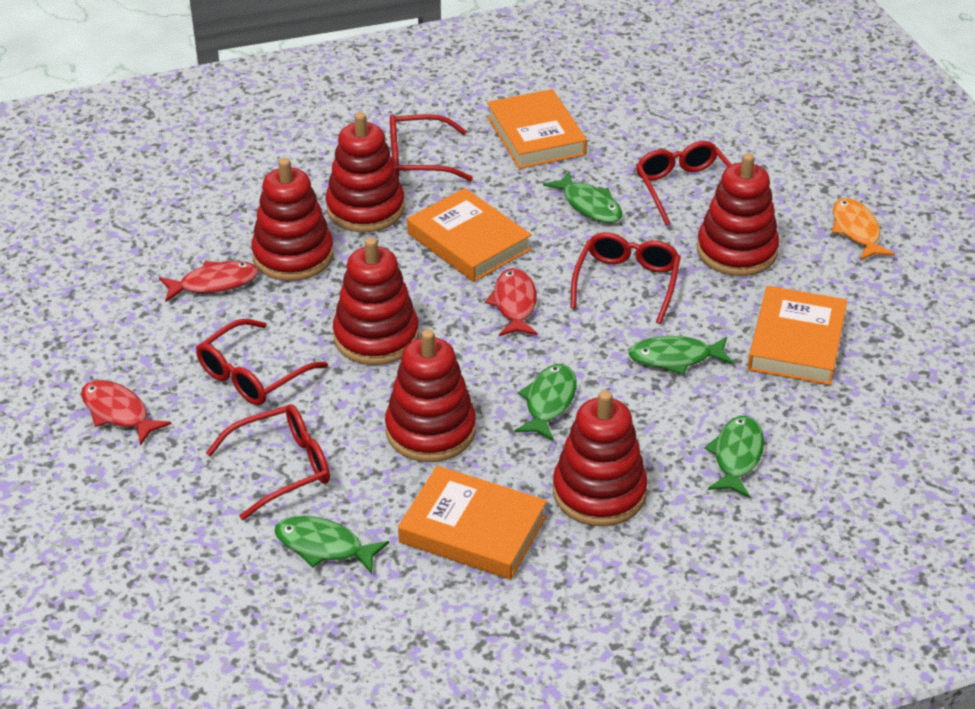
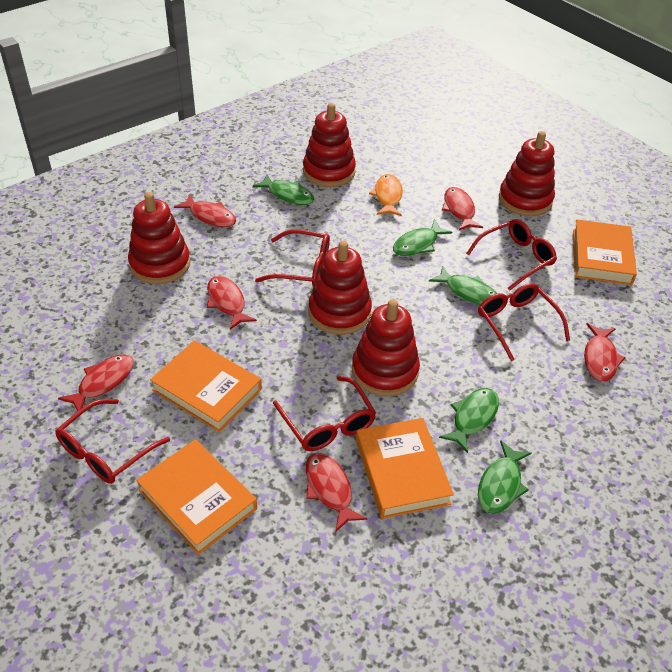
red fish: [81,380,171,446] [159,261,259,302] [485,268,538,336] = 3 -> [58,355,134,411] [174,195,236,227] [207,276,257,330] [306,453,368,532] [442,187,483,230] [584,323,626,382] = 6
red stacking toy: [251,158,334,281] [326,112,405,233] [333,237,419,365] [385,329,476,462] [553,390,648,526] [697,153,779,276] = 6 -> [128,192,190,284] [303,103,356,187] [308,241,372,335] [352,299,420,397] [499,131,555,216] = 5

